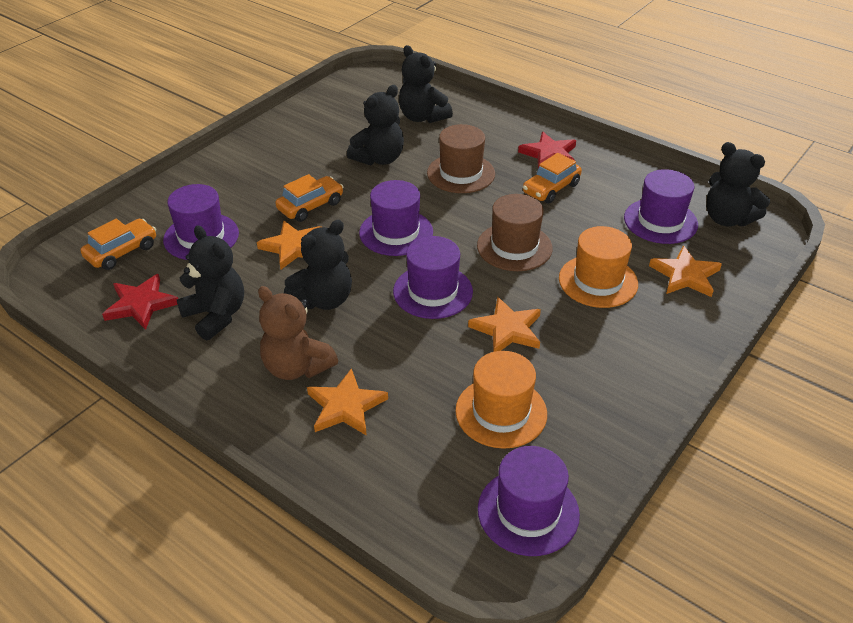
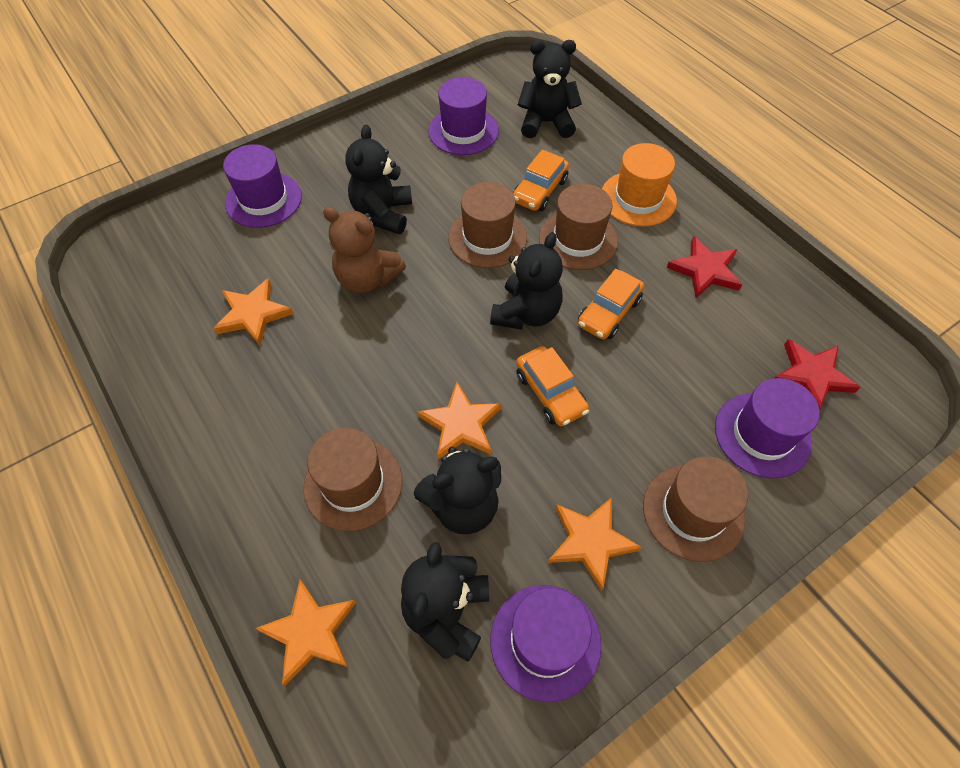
brown hat: [427,124,495,193] [477,194,553,271] = 2 -> [303,428,402,531] [448,182,527,268] [539,184,618,270] [643,456,748,562] = 4
orange hat: [455,351,547,449] [559,226,638,308] = 2 -> [602,143,677,226] = 1
purple hat: [163,184,239,260] [359,180,433,256] [393,236,473,319] [478,446,580,556] [624,169,698,244] = 5 -> [223,144,302,228] [428,77,499,155] [490,585,601,702] [715,378,820,478] = 4

